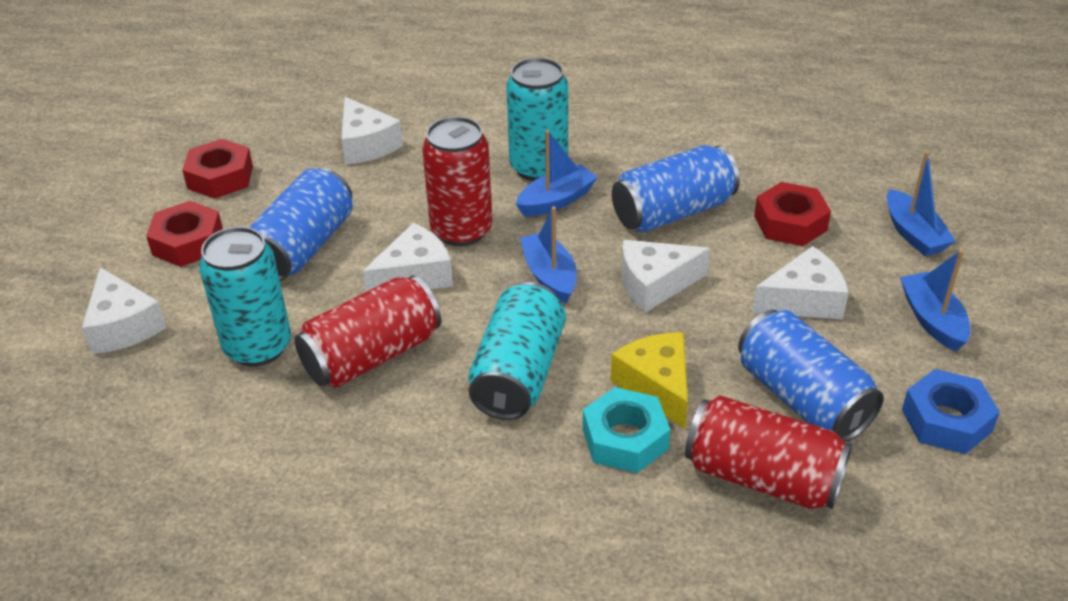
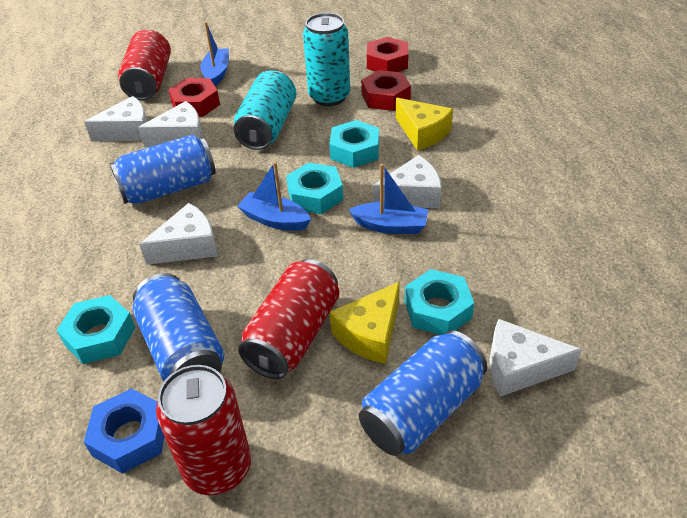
blue boat: [516,130,598,216] [520,206,577,303] [887,151,956,256] [900,250,970,351] = 4 -> [200,22,229,86] [237,162,311,231] [349,164,428,234] = 3
turquoise can: [199,227,291,366] [468,282,566,420] [506,58,568,181] = 3 -> [234,70,296,150] [303,13,350,106] = 2
turquoise nut: [583,387,670,473] = 1 -> [57,295,135,364] [286,163,343,214] [329,120,379,168] [405,269,474,335] = 4
yellow cheese: [611,332,688,429] = 1 -> [330,282,400,364] [396,98,453,151] = 2

